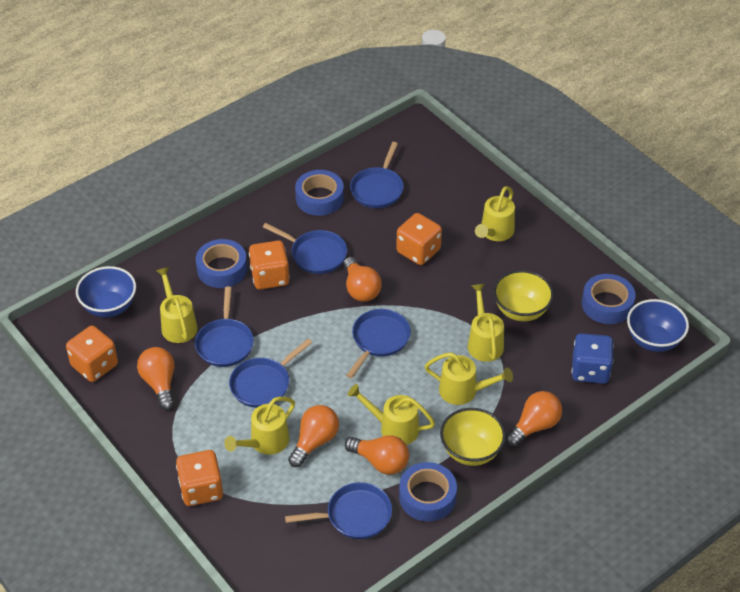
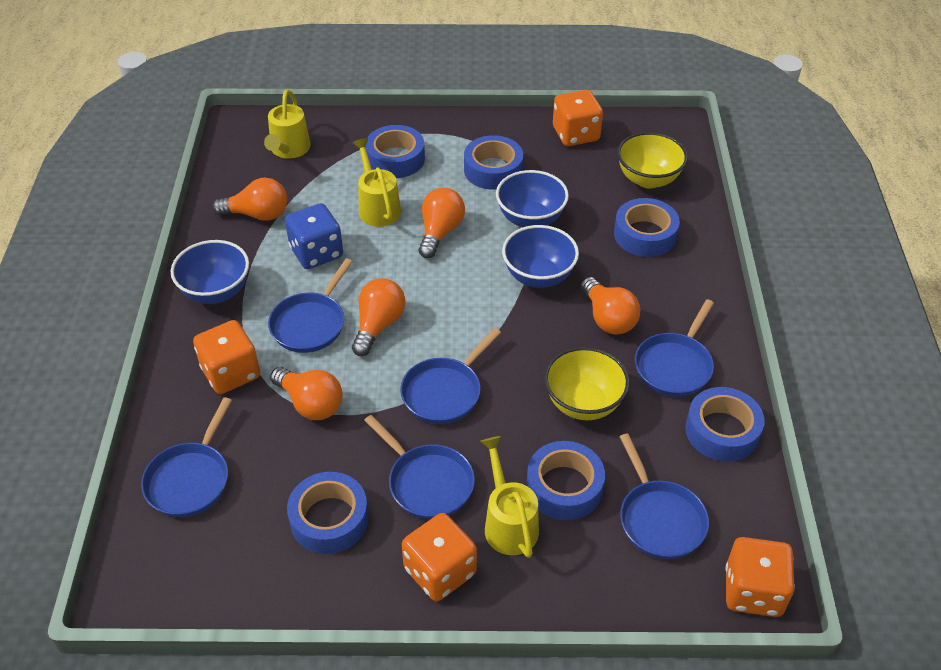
blue bowl: [76,266,136,317] [627,299,689,352] = 2 -> [171,240,249,304] [496,170,569,227] [502,225,579,288] = 3
blue tape: [196,239,247,288] [295,170,344,216] [399,462,457,521] [582,274,636,324] = 4 -> [287,472,369,554] [365,125,425,178] [464,135,523,190] [527,441,605,520] [614,198,680,257] [685,387,765,462] = 6
yellow watering can: [156,267,198,343] [224,397,295,455] [348,384,435,445] [425,352,513,405] [468,284,504,362] [475,186,515,241] = 6 -> [264,90,311,158] [352,138,401,227] [480,436,539,558] = 3

